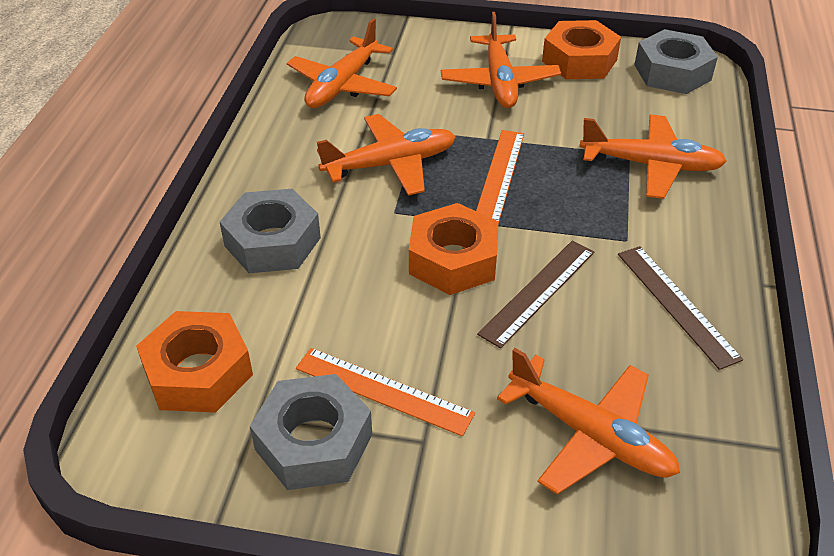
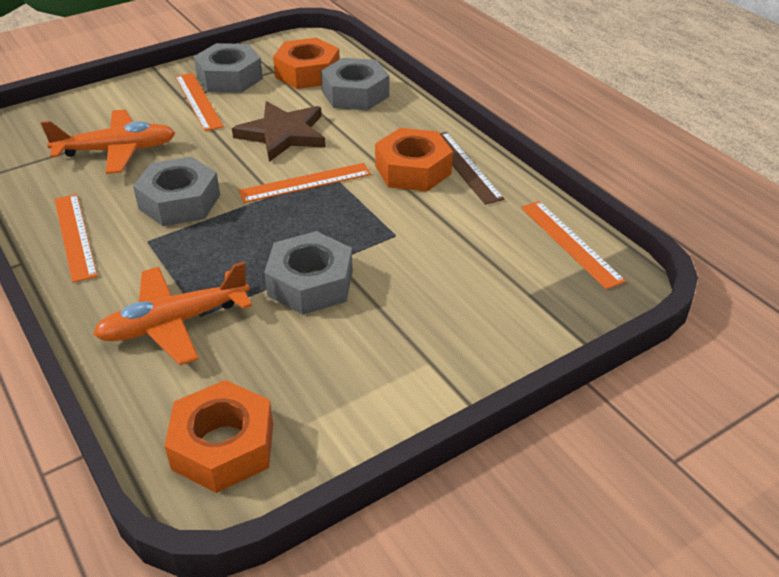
brown ruler: [477,240,594,348] [618,246,743,370] = 2 -> [439,132,504,205] = 1
brown star: none = 0 -> [232,101,326,162] = 1
grey nut: [220,189,321,273] [250,374,372,490] [634,29,718,94] = 3 -> [133,157,220,226] [194,43,263,93] [264,231,353,315] [321,58,389,111] = 4
orange plane: [287,18,397,108] [317,114,456,196] [441,12,561,108] [497,348,680,495] [580,115,727,199] = 5 -> [41,109,175,174] [93,262,252,365] = 2
orange ruler: [296,348,475,436] [476,130,524,224] = 2 -> [54,194,98,283] [175,73,224,131] [239,163,371,203] [521,201,626,289] = 4

